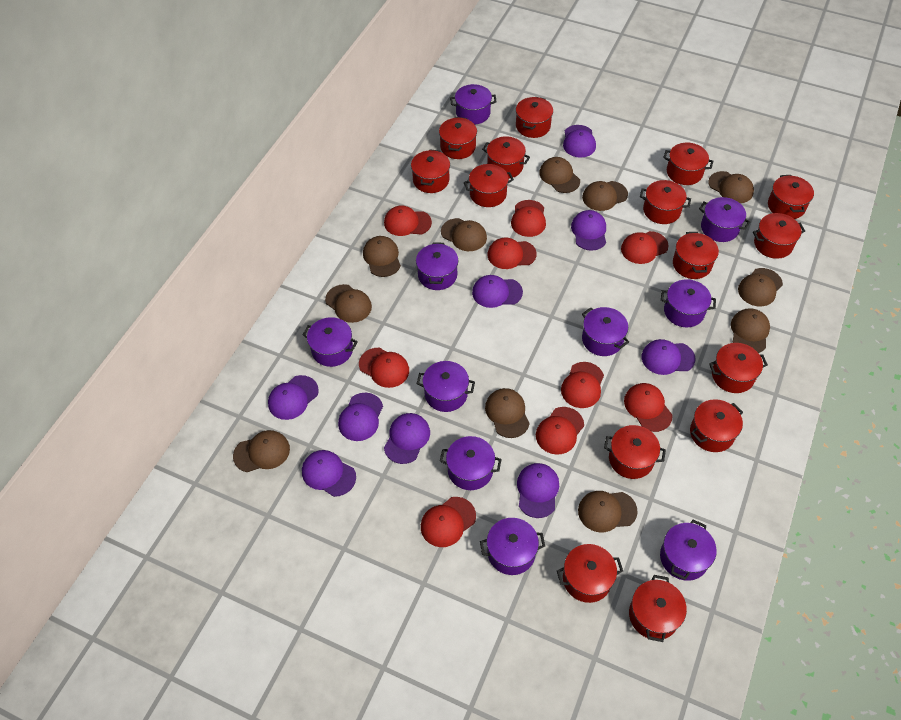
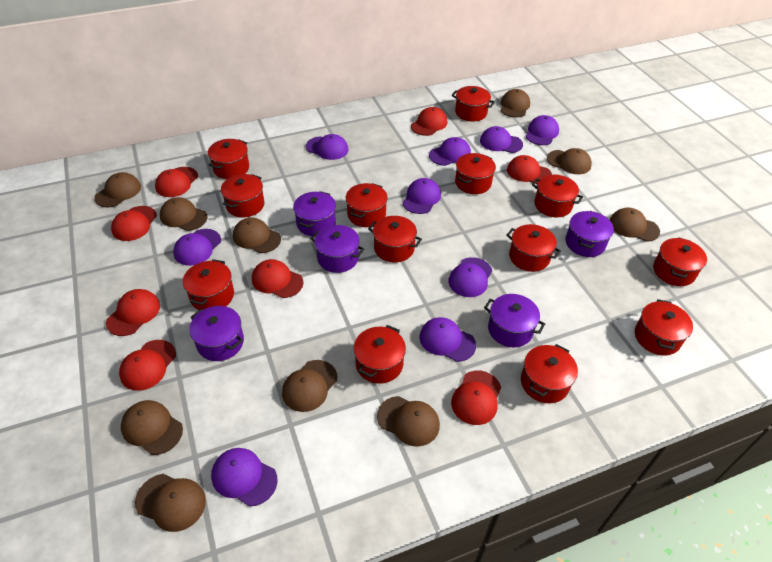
brown cap: [233,430,290,472] [325,284,372,323] [363,236,401,277] [441,218,487,251] [485,388,530,438] [539,157,580,193] [578,491,638,532] [582,181,628,211] [708,171,754,203] [731,308,770,353] [738,268,783,307] = 11 -> [94,172,141,207] [121,400,183,455] [135,474,206,532] [160,197,207,231] [233,217,281,253] [282,360,337,412] [377,396,440,447] [500,89,530,117] [547,148,592,174] [610,207,660,242] = 10
purple pot: [302,317,358,367] [416,242,458,290] [417,361,475,412] [440,436,502,490] [450,84,497,125] [480,518,545,575] [582,307,629,356] [660,519,717,581] [661,279,716,328] [699,197,750,242] = 10 -> [189,306,244,361] [293,191,336,237] [310,225,364,273] [484,294,545,348] [566,211,614,257] = 5
red cap: [359,348,409,388] [384,205,432,236] [421,497,476,547] [487,237,537,269] [511,200,546,237] [536,407,584,454] [561,362,604,408] [621,231,669,264] [624,383,673,432] = 9 -> [106,289,160,336] [111,206,157,241] [119,340,176,391] [155,167,198,197] [252,259,303,298] [411,107,447,136] [451,370,501,425] [507,155,552,184] = 8
red pot: [411,150,450,193] [439,117,477,159] [464,164,514,207] [482,136,530,178] [516,97,553,138] [557,544,623,603] [604,425,666,479] [629,575,687,642] [640,180,691,224] [663,143,713,185] [673,232,719,279] [690,399,743,452] [709,343,768,393] [753,213,805,259] [768,175,814,219] = 15 -> [183,259,234,310] [208,139,249,179] [221,174,265,217] [346,183,388,227] [354,325,406,384] [368,216,422,262] [452,86,495,122] [455,153,496,194] [506,224,561,272] [521,344,578,403] [532,175,583,217] [635,299,693,355] [653,237,707,286] = 13

